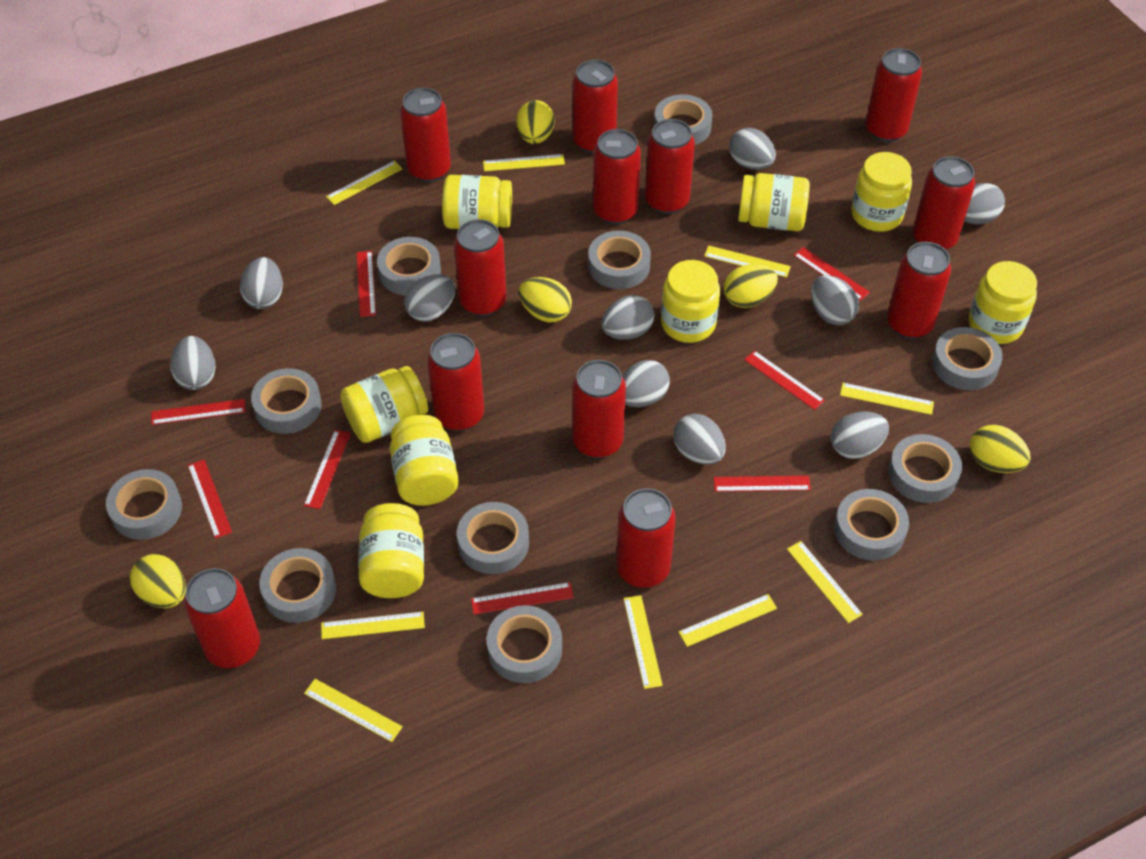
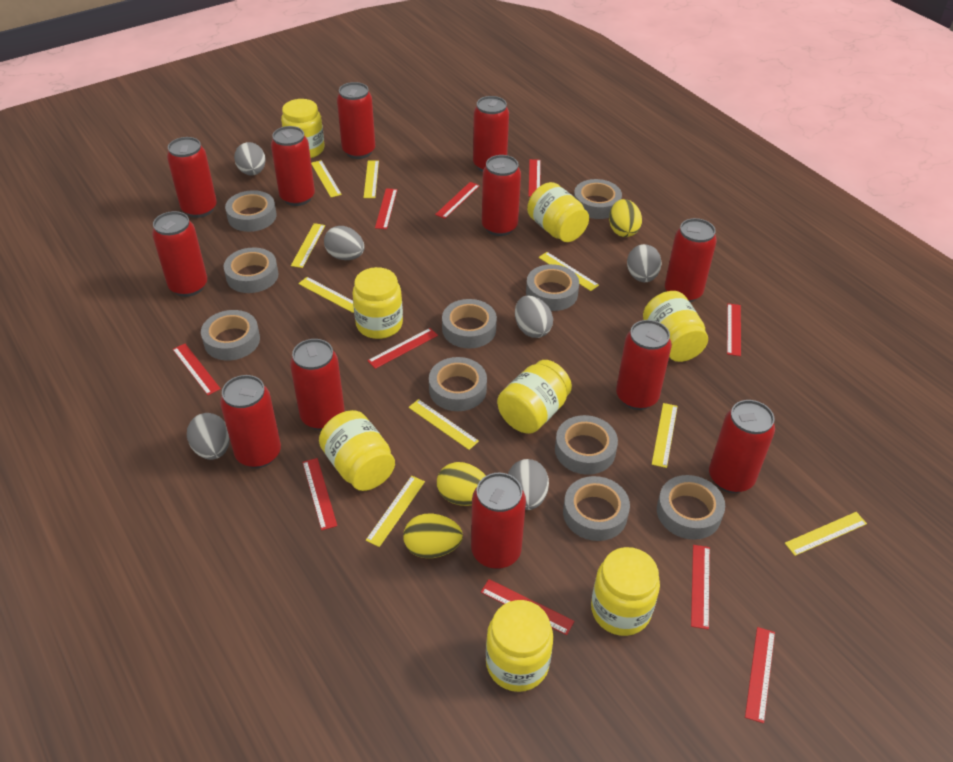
grey egg: [170,336,216,390] [240,257,283,309] [404,274,455,322] [602,295,654,340] [622,360,670,407] [673,414,726,465] [729,128,776,170] [811,275,859,325] [831,412,889,459] [964,183,1005,224] = 10 -> [187,413,230,460] [234,142,266,176] [324,226,365,260] [508,459,549,510] [515,296,553,338] [627,244,662,282] = 6
grey tape: [106,469,182,540] [251,368,322,434] [259,548,336,623] [377,237,441,295] [457,502,529,574] [487,605,562,683] [588,231,651,289] [654,94,713,145] [834,489,909,561] [888,434,962,503] [932,327,1003,390] = 11 -> [201,310,260,360] [224,248,278,293] [225,190,277,232] [429,357,487,411] [442,299,497,348] [526,264,579,311] [555,415,618,475] [563,476,630,541] [574,179,622,219] [657,475,725,540] = 10
red ruler: [151,399,245,425] [188,459,232,539] [304,430,351,509] [357,251,376,317] [471,582,574,614] [714,476,811,492] [744,351,825,410] [794,247,870,301] = 8 -> [173,344,221,395] [302,458,337,530] [367,328,438,369] [375,188,397,229] [435,182,480,219] [481,579,574,635] [528,159,541,197] [691,545,710,630] [727,303,741,356] [745,627,775,723] = 10
yellow egg: [130,554,186,608] [516,100,554,144] [519,277,572,322] [724,264,778,308] [970,425,1031,473] = 5 -> [403,514,463,558] [437,462,486,506] [609,199,642,237] = 3

